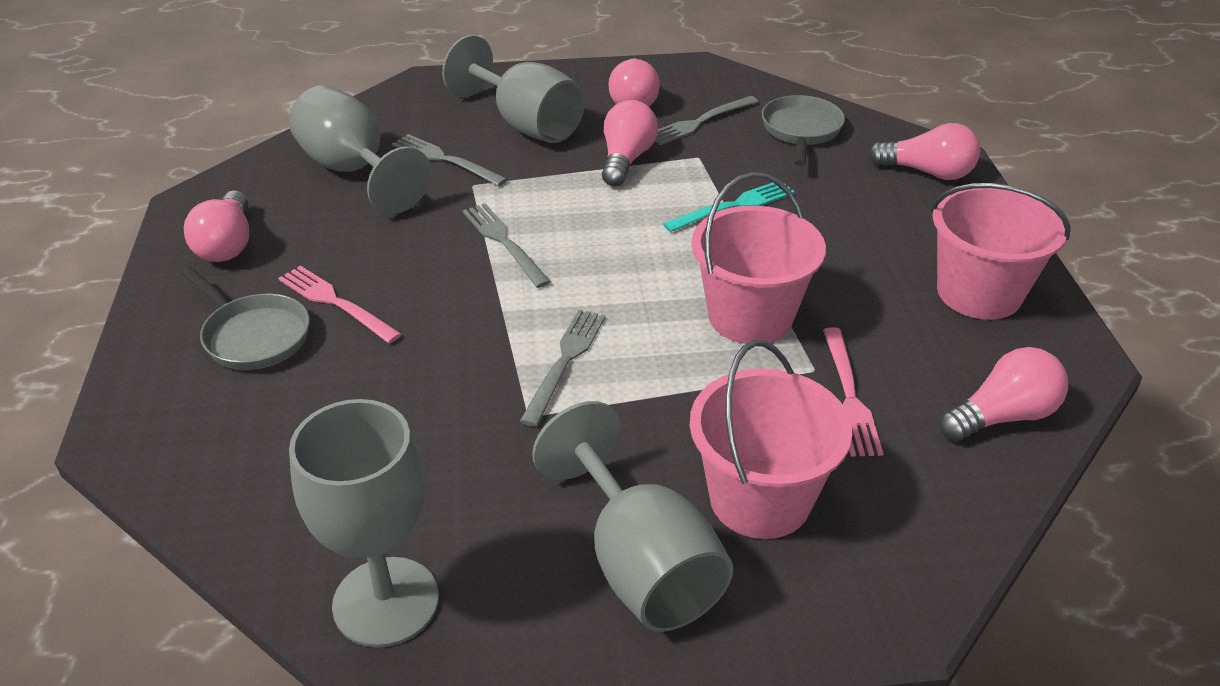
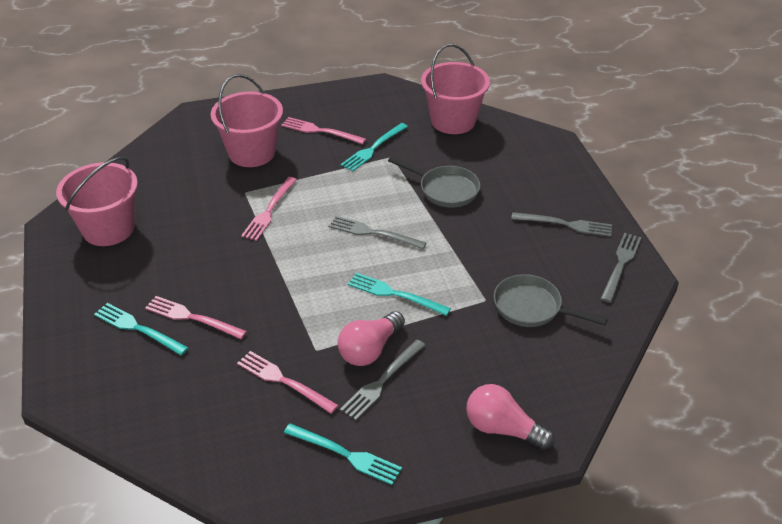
grey goblet: [289,85,431,214] [289,399,439,648] [442,35,585,143] [532,401,733,632] = 4 -> none = 0
pink fork: [278,266,402,344] [823,327,883,457] = 2 -> [145,296,247,339] [237,351,339,414] [241,177,297,241] [281,117,366,144] = 4
pink light bulb: [184,191,249,262] [602,100,658,186] [608,58,660,106] [868,123,980,180] [939,347,1068,442] = 5 -> [338,311,405,366] [466,384,554,450] = 2
turquoise fork: [663,181,795,232] = 1 -> [94,303,188,355] [284,423,402,485] [341,123,408,172] [348,273,451,316] = 4

